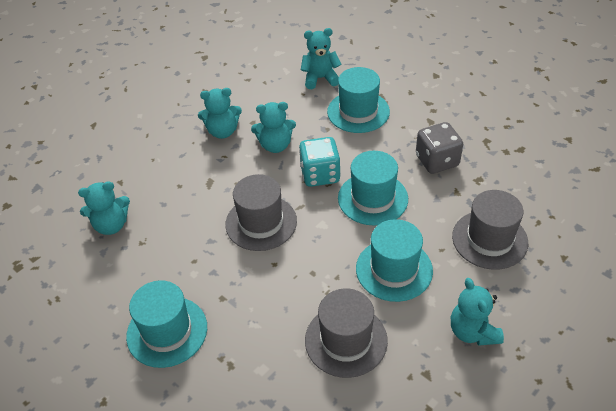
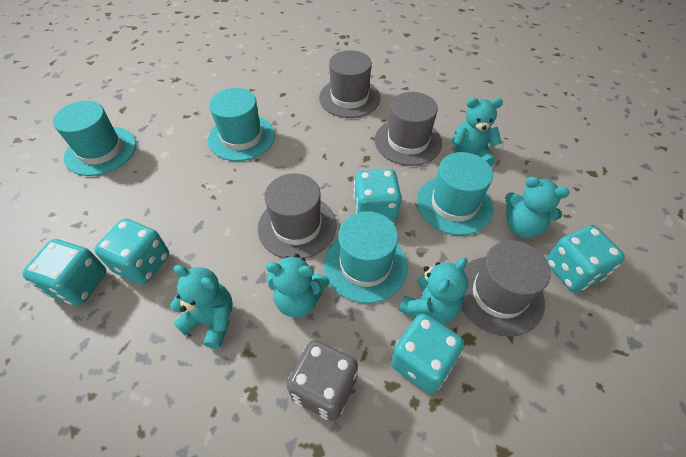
grey hat: [225,174,297,251] [305,288,388,378] [452,190,528,270] = 3 -> [258,173,337,259] [319,50,380,118] [375,92,442,166] [461,240,551,337] = 4
turquoise dice: [299,137,341,187] = 1 -> [22,239,107,306] [94,218,169,285] [354,169,402,222] [391,313,464,394] [546,225,625,292] = 5

